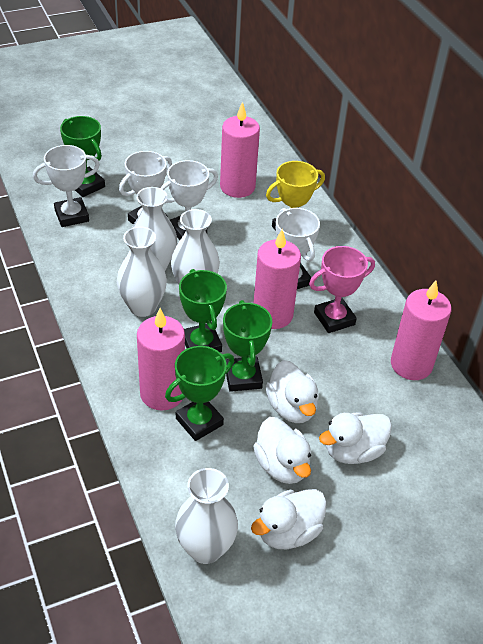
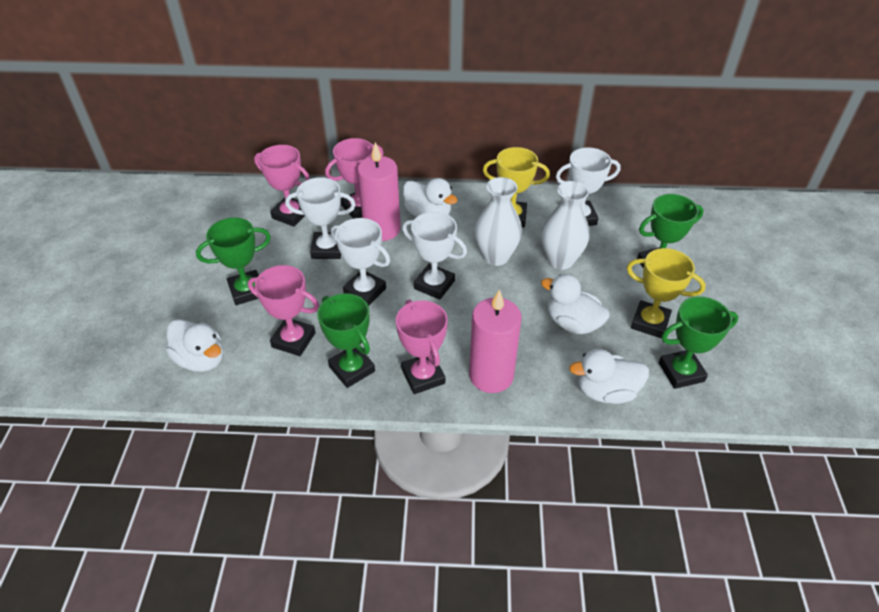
pink candle: [137,308,185,411] [220,102,260,198] [254,229,301,329] [391,281,452,380] = 4 -> [357,142,401,241] [469,289,522,393] = 2
pink trophy: [309,246,375,333] = 1 -> [248,265,319,356] [254,145,310,227] [325,138,383,219] [396,300,448,394] = 4
white vase: [117,227,167,317] [132,187,177,271] [171,209,220,284] [175,468,238,564] = 4 -> [475,177,522,266] [542,181,589,270] = 2
yellow trophy: [266,161,325,231] = 1 -> [483,147,550,227] [627,248,706,338] = 2

